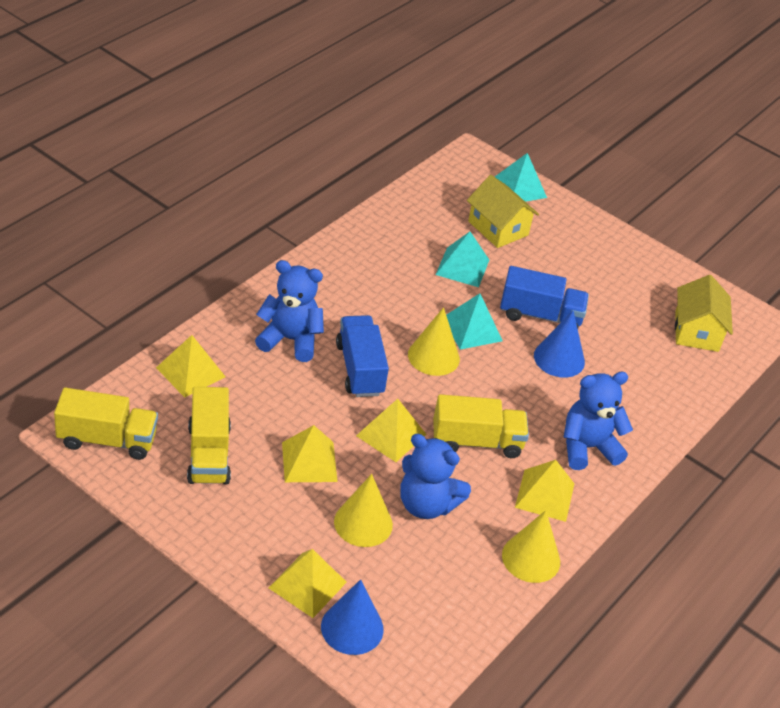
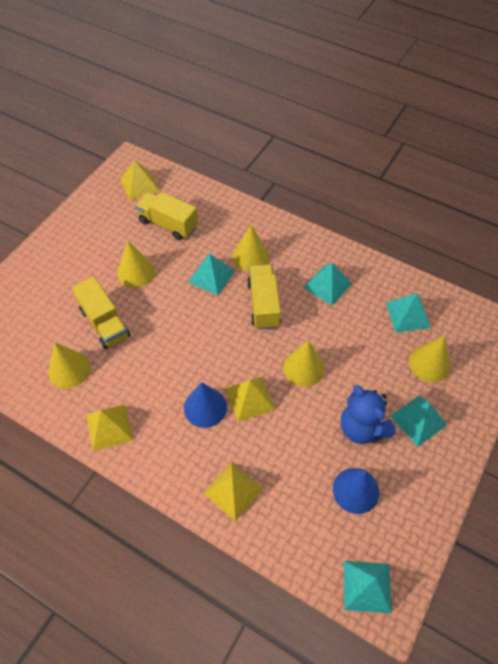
blue teddy bear: [255,260,324,362] [400,434,471,519] [564,372,633,470] = 3 -> [341,385,396,444] = 1
blue truck: [336,315,389,397] [500,266,589,328] = 2 -> none = 0
turquoise pyramid: [436,232,489,287] [446,293,503,350] [495,153,547,202] = 3 -> [188,254,235,296] [304,263,352,306] [344,561,392,614] [386,293,431,333] [391,395,447,447] = 5
yellow cone: [334,474,393,547] [408,307,460,376] [502,510,560,583] = 3 -> [48,342,90,389] [117,241,155,288] [232,225,269,272] [283,341,325,387] [409,336,451,382] = 5
yellow house: [467,175,539,248] [675,275,733,352] = 2 -> none = 0
yellow pyramid: [156,335,226,397] [268,549,347,618] [282,425,338,482] [356,399,427,462] [515,460,575,522] = 5 -> [86,405,133,451] [120,160,159,200] [203,462,263,521] [225,377,275,422] = 4

